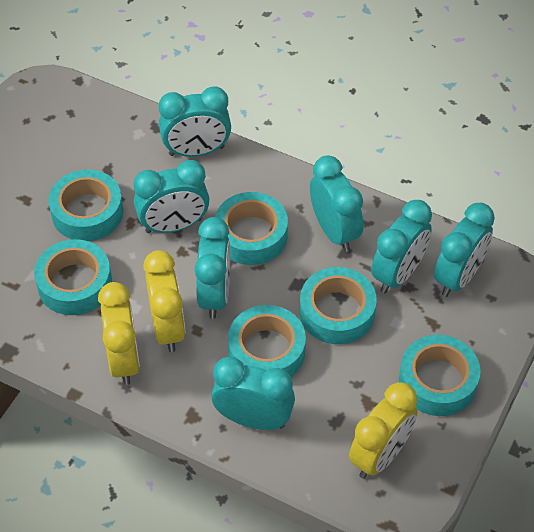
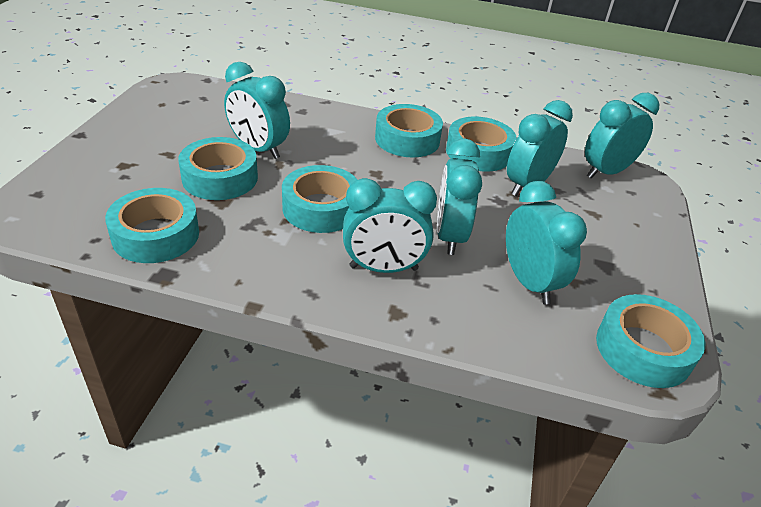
turquoise clock: [133,160,209,233] [159,86,231,157] [195,217,230,319] [211,357,295,430] [310,155,364,252] [371,200,432,293] [434,203,495,297] = 7 -> [224,62,290,159] [343,178,437,273] [437,138,482,255] [506,181,587,305] [507,100,573,196] [585,93,659,178] = 6
yellow clock: [98,282,140,385] [143,250,186,352] [349,382,417,479] = 3 -> none = 0

